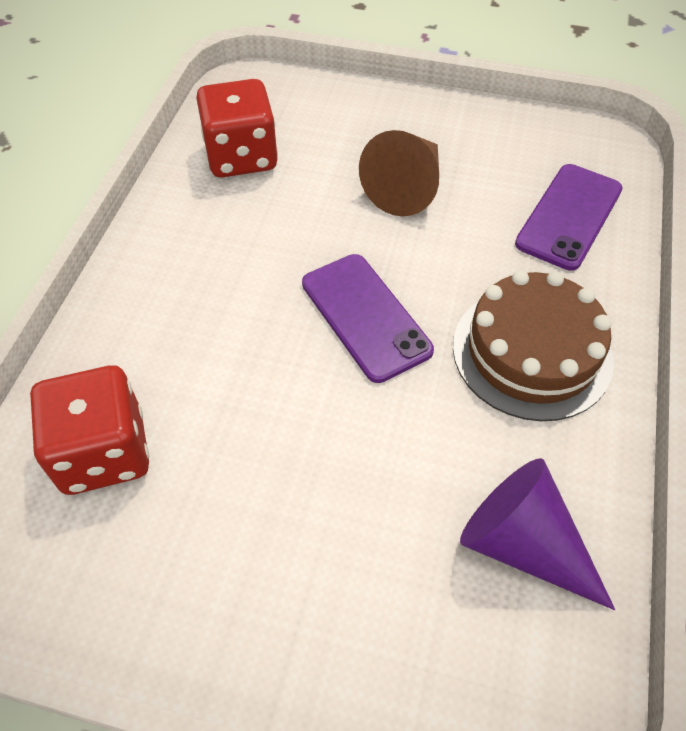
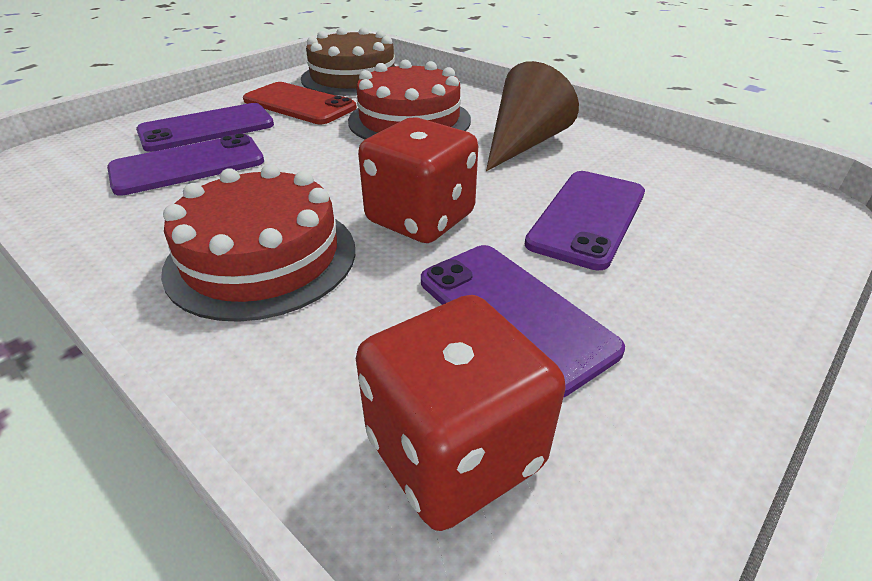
purple cone: [460,458,615,610] = 1 -> none = 0
purple phone: [302,254,434,383] [515,164,623,271] = 2 -> [107,133,264,196] [136,103,274,152] [421,245,625,398] [525,171,645,270] = 4
red cake: none = 0 -> [161,164,355,322] [348,60,471,140] = 2
red phone: none = 0 -> [243,82,357,124] = 1

